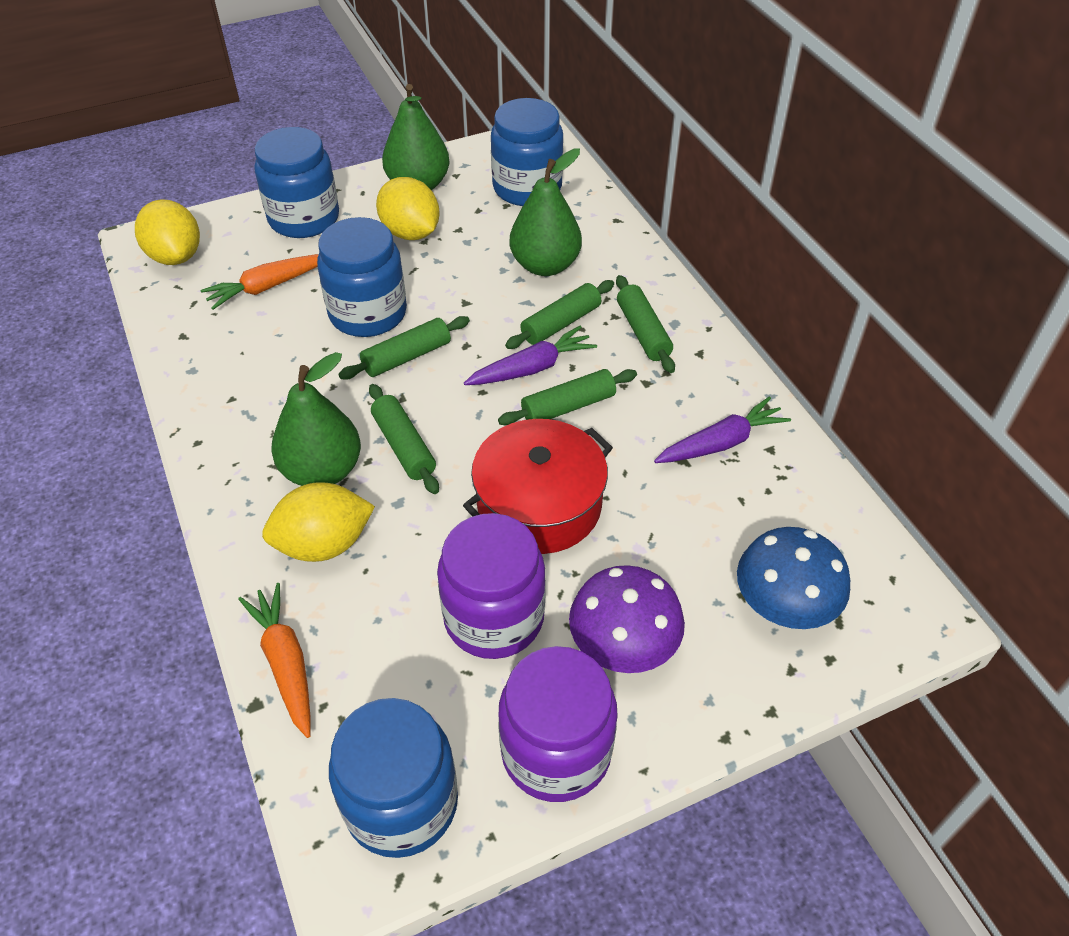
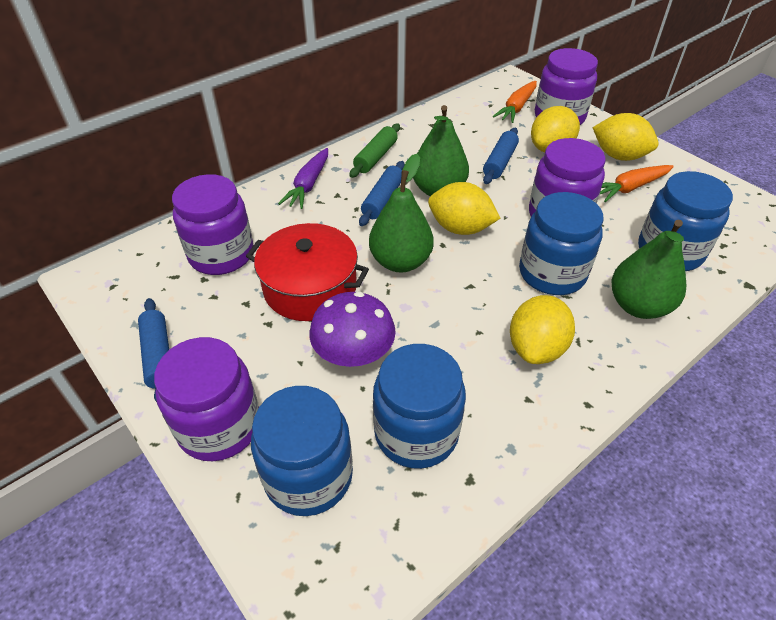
blue mushroom: [737,527,850,629] = 1 -> none = 0
blue rolling pin: none = 0 -> [138,298,169,402] [359,161,405,226] [483,128,519,184] = 3
green rolling pin: [338,316,470,379] [369,384,439,494] [498,369,637,426] [505,280,614,349] [616,275,675,373] = 5 -> [349,124,400,178] = 1
purple carrot: [464,326,597,385] [654,396,791,463] = 2 -> [278,148,328,209] = 1
purple jar: [437,513,546,659] [498,646,618,802] = 2 -> [154,337,259,461] [172,174,253,275] [529,138,605,216] [535,48,598,125] = 4
yellow lemon: [135,199,200,265] [262,482,375,562] [376,177,440,240] = 3 -> [428,182,501,235] [510,295,575,364] [531,106,580,152] [592,113,659,161] = 4

